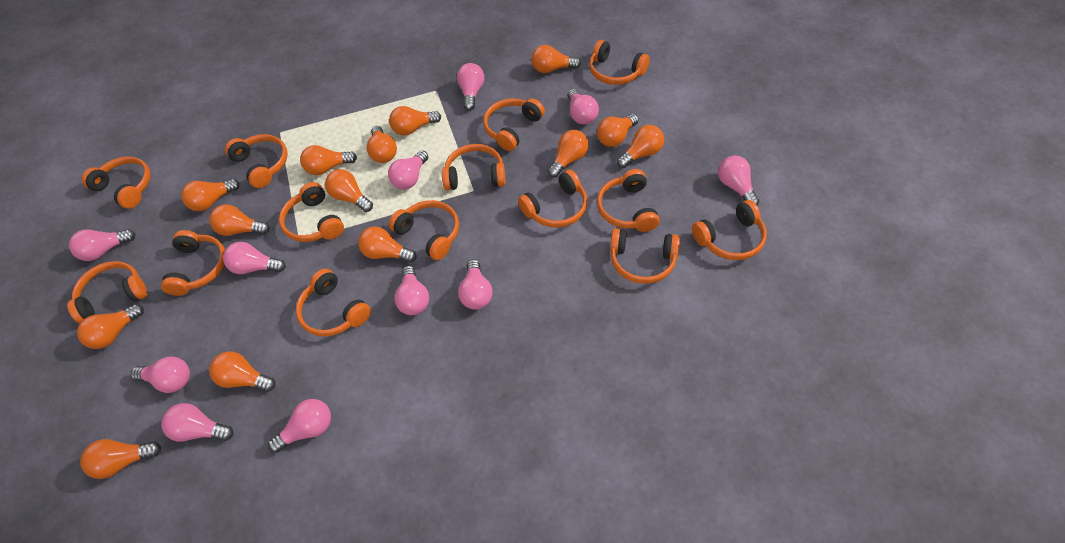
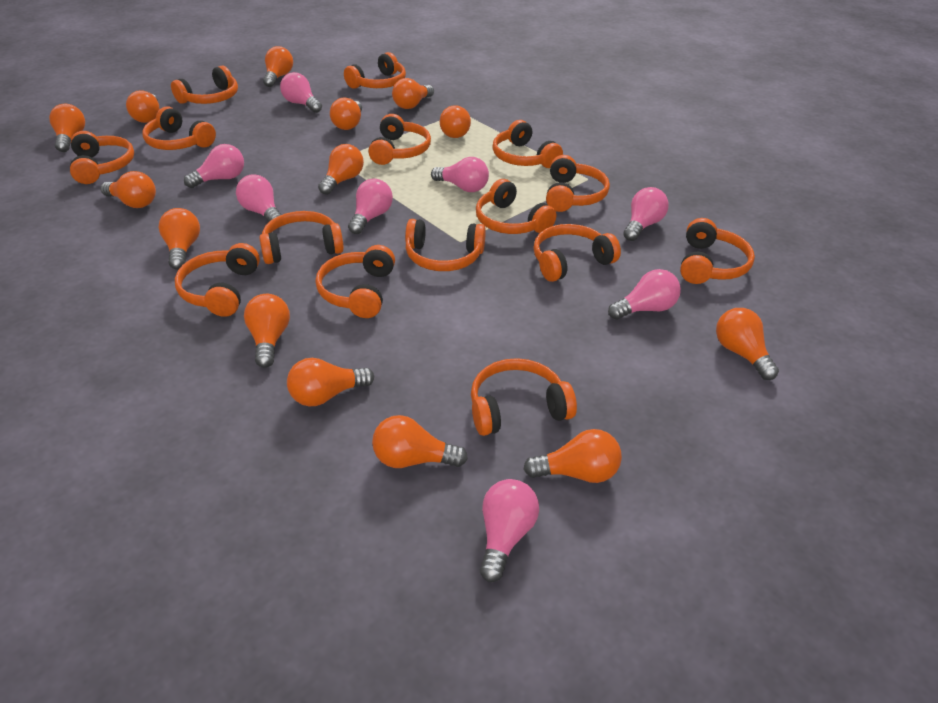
orange headphones: [67,261,148,324] [82,157,151,209] [161,230,225,296] [225,134,288,188] [279,182,344,242] [296,269,371,337] [389,200,459,260] [442,144,505,190] [483,98,545,151] [518,169,587,228] [589,40,650,85] [597,169,660,232] [610,228,680,284] [692,200,767,260] = 14 -> [70,131,134,184] [142,106,216,150] [171,66,238,104] [175,243,260,317] [259,211,344,264] [315,245,395,318] [344,52,406,89] [368,114,431,165] [405,219,486,271] [471,358,577,436] [476,179,556,234] [492,120,563,168] [533,224,621,282] [546,155,610,212] [680,218,755,284] = 15
pink light bulb: [69,229,135,261] [131,356,190,393] [161,403,233,442] [223,242,286,274] [268,399,331,453] [388,151,428,189] [394,266,429,315] [457,63,484,111] [458,259,493,309] [567,89,599,125] [718,156,759,205] = 11 -> [184,144,244,188] [236,175,281,222] [280,72,322,113] [348,178,393,234] [431,157,489,192] [480,479,539,582] [608,269,681,320] [623,187,669,241] = 8

